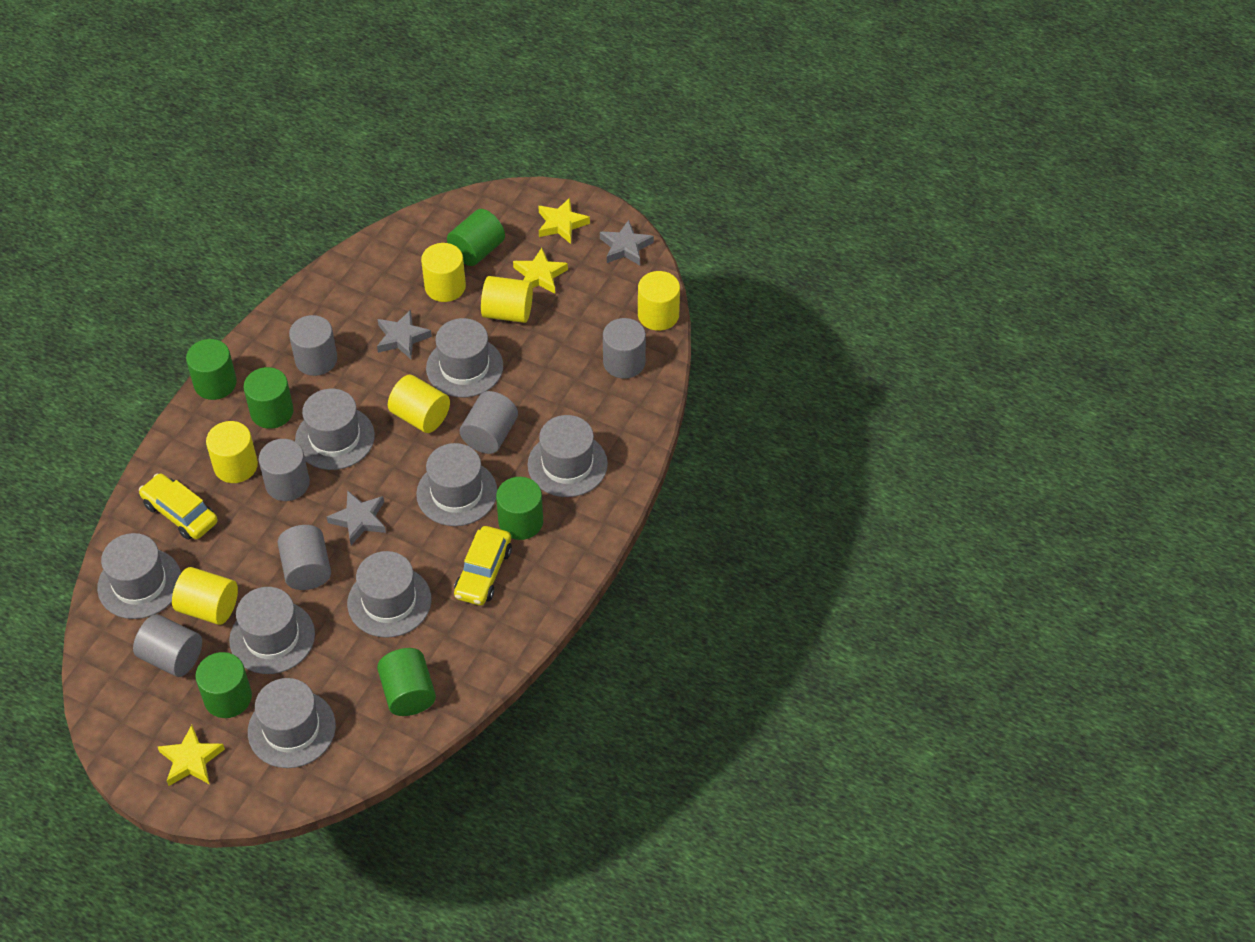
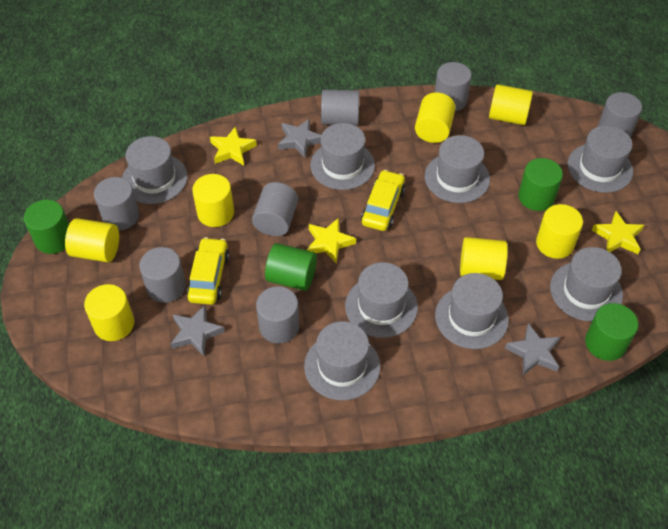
green cylinder: [186,339,237,400] [195,652,252,718] [244,367,294,429] [377,648,436,716] [447,209,505,266] [496,477,543,540] = 6 -> [24,200,69,254] [265,243,317,291] [518,158,563,211] [585,303,638,361] = 4
grey cylinder: [133,614,202,677] [259,439,310,501] [277,525,331,590] [289,315,337,376] [460,391,518,454] [603,318,646,379] = 6 -> [94,177,139,230] [139,247,186,303] [252,182,298,236] [256,286,300,344] [321,90,359,126] [435,62,472,111] [598,92,642,138] = 7
yellow cylinder: [172,567,238,625] [206,421,258,483] [388,374,450,433] [421,243,466,302] [481,276,533,323] [638,271,680,331] = 6 -> [65,218,119,262] [84,284,134,341] [192,174,234,227] [415,92,456,143] [460,237,508,280] [489,84,533,125] [536,204,583,259] = 7

